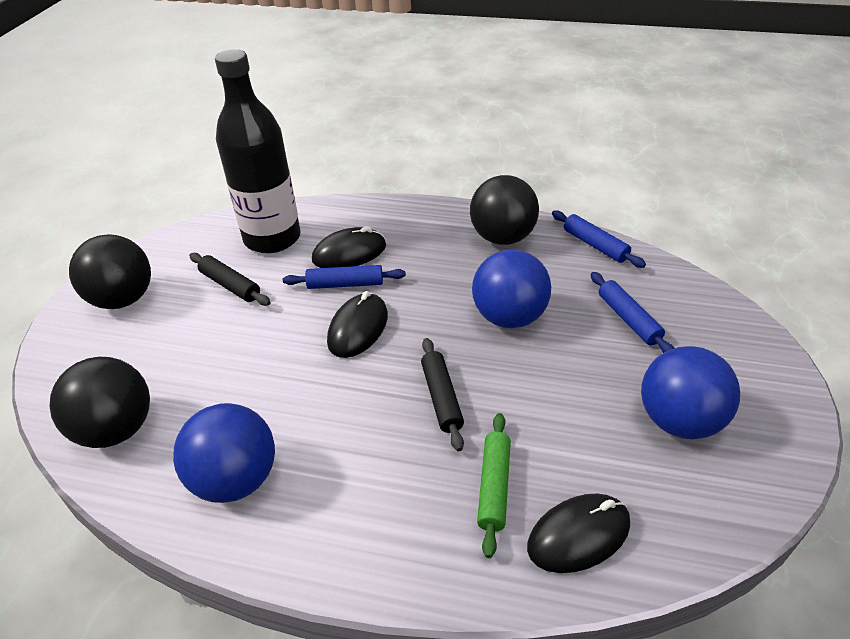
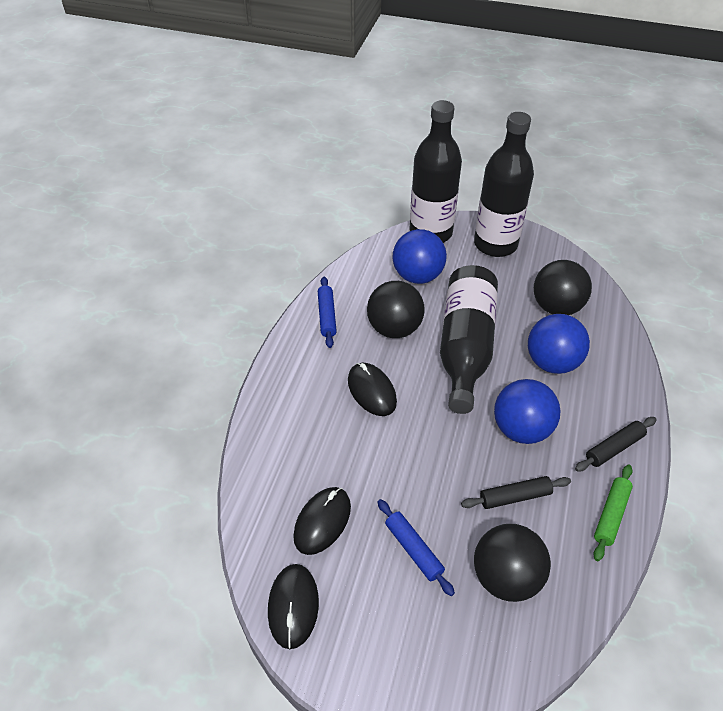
black bottle: [215,49,301,254] = 1 -> [410,100,462,243] [440,265,498,414] [474,112,534,257] = 3
blue rolling pin: [283,265,406,289] [552,211,646,268] [591,272,674,353] = 3 -> [318,277,337,348] [378,499,455,596] = 2

